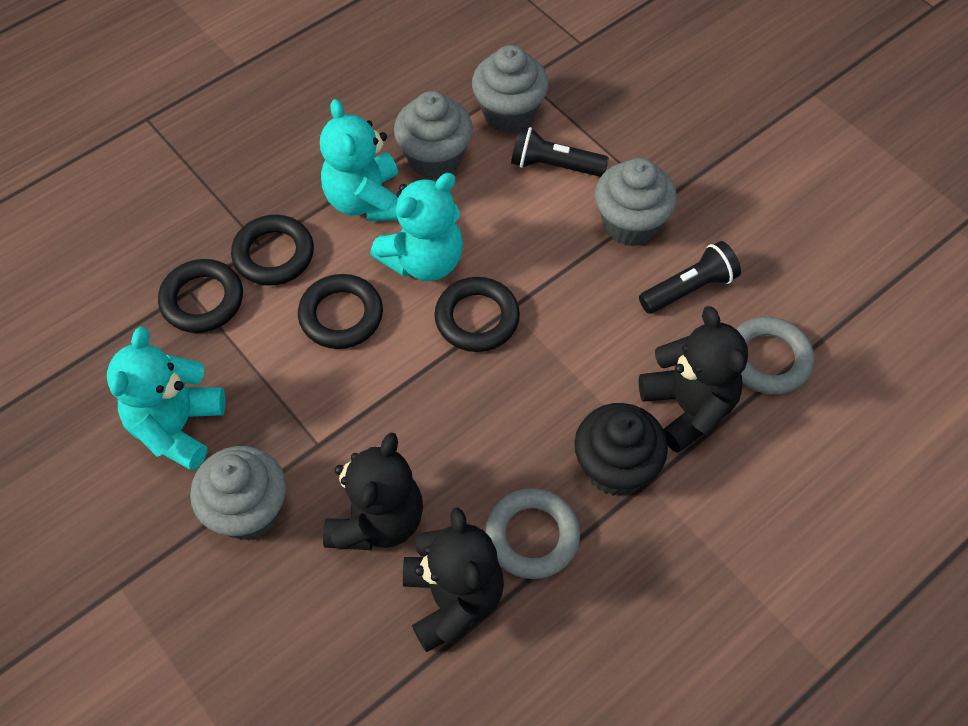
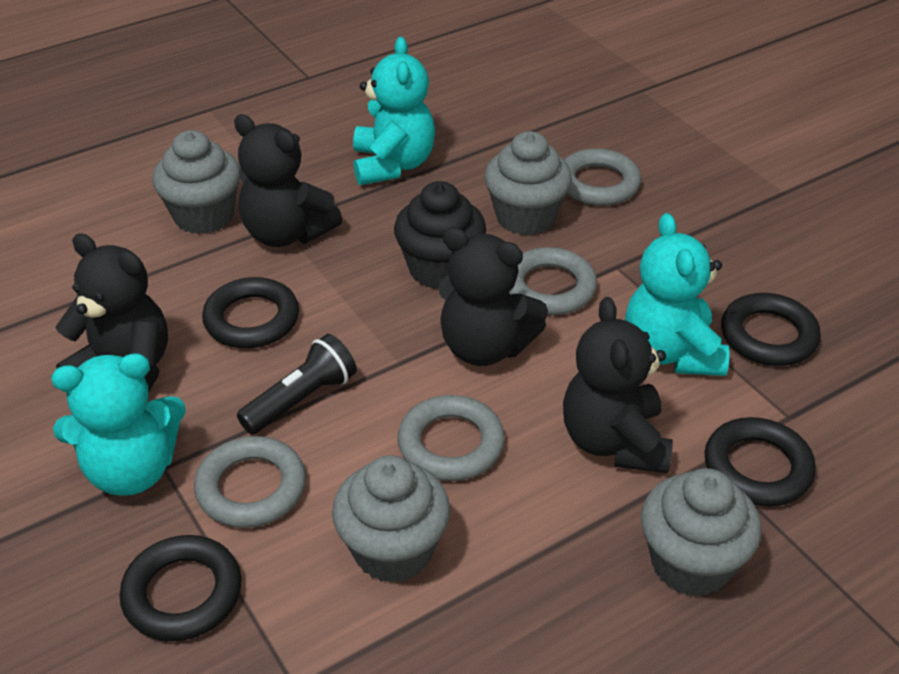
black flashlight: [511,126,609,177] [639,241,741,314] = 2 -> [237,334,357,435] = 1
black teddy bear: [323,432,423,550] [403,507,504,652] [639,306,748,453] = 3 -> [55,233,168,393] [234,114,342,247] [438,227,548,366] [563,297,673,473] = 4
grey ring: [485,488,580,579] [736,316,814,395] = 2 -> [194,436,306,528] [397,395,505,481] [509,247,597,315] [564,148,641,206] = 4

